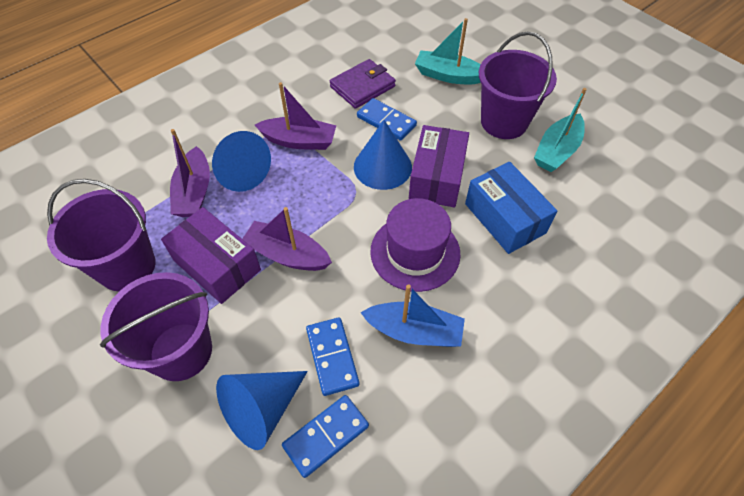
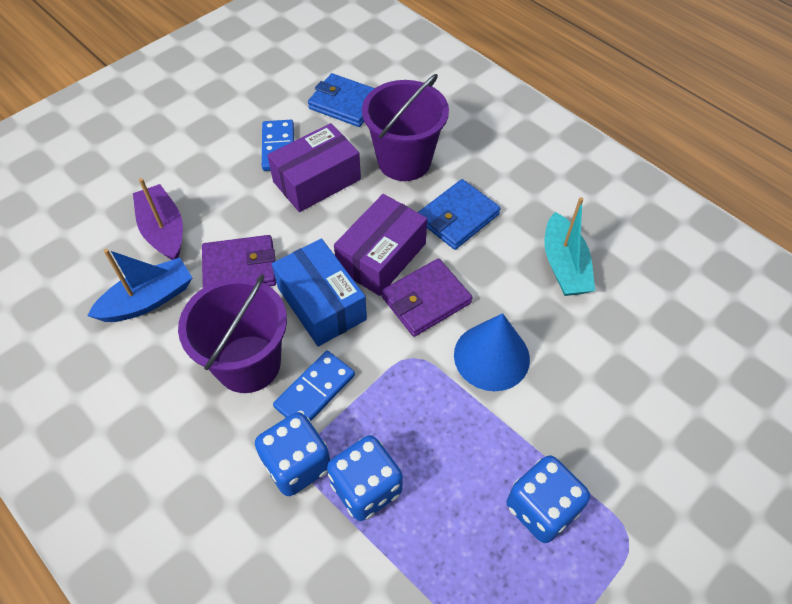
blue cone: [212,131,271,192] [216,371,308,450] [354,120,412,190] = 3 -> [454,313,530,391] = 1
blue dice: none = 0 -> [255,412,330,496] [327,435,403,521] [507,455,590,543] = 3
blue domino: [282,395,369,478] [306,317,359,396] [357,98,417,141] = 3 -> [262,120,294,171] [273,351,355,421] = 2
blue wallet: none = 0 -> [308,73,375,127] [418,179,501,250] = 2
purple boat: [170,129,210,217] [242,207,332,271] [255,82,336,150] = 3 -> [133,178,183,260] = 1
purple bucket: [47,179,156,292] [100,272,212,381] [479,31,557,139] = 3 -> [178,275,287,393] [362,74,449,181] = 2
purple hat: [370,198,461,292] = 1 -> none = 0
purple wallet: [330,59,396,109] = 1 -> [202,235,276,288] [381,259,472,337] = 2
turquoise boat: [415,18,481,84] [534,88,587,172] = 2 -> [544,197,595,296] = 1

